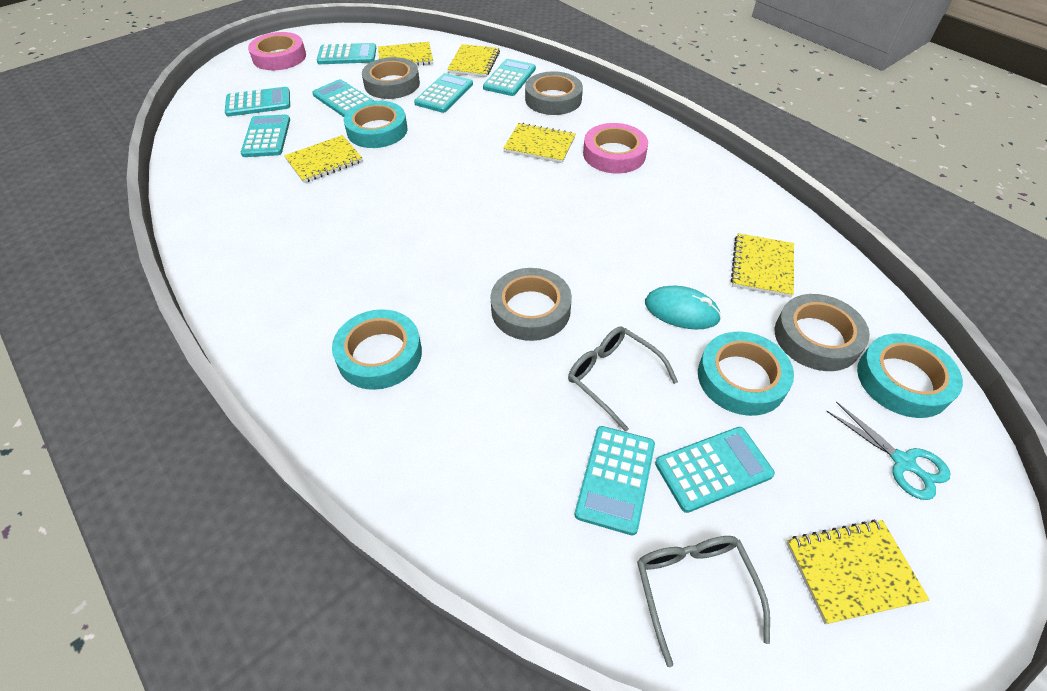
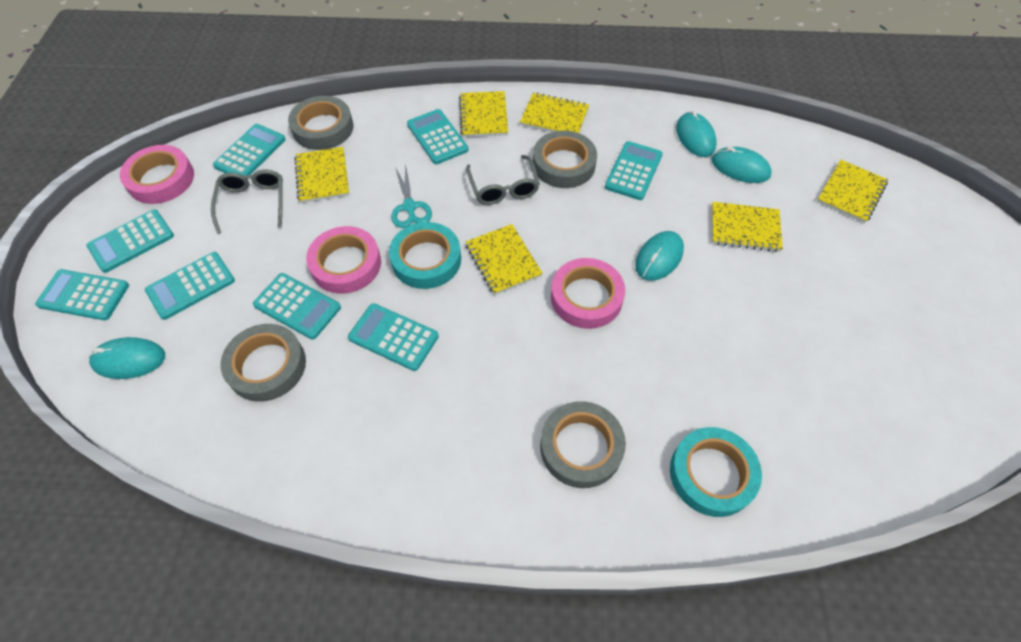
pink tape: [248,32,306,70] [583,123,648,173] = 2 -> [120,145,194,204] [306,226,381,294] [551,258,625,329] = 3
turquoise mouse: [645,286,721,330] = 1 -> [89,337,165,379] [635,231,684,281] [676,110,717,157] [712,147,772,183] = 4
turquoise tape: [332,309,422,390] [344,101,407,148] [698,332,794,416] [857,333,963,418] = 4 -> [389,222,461,289] [670,427,762,517] = 2

